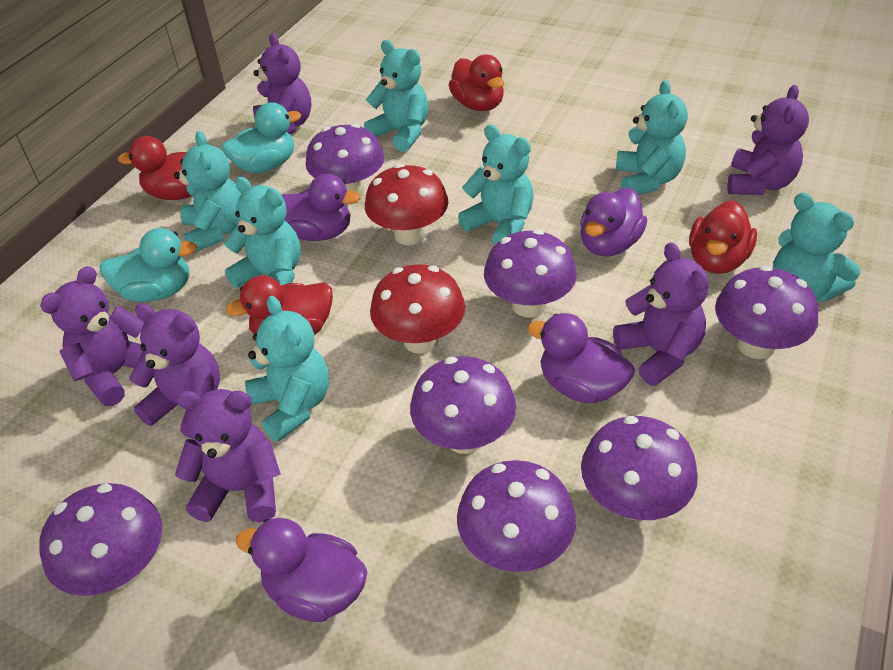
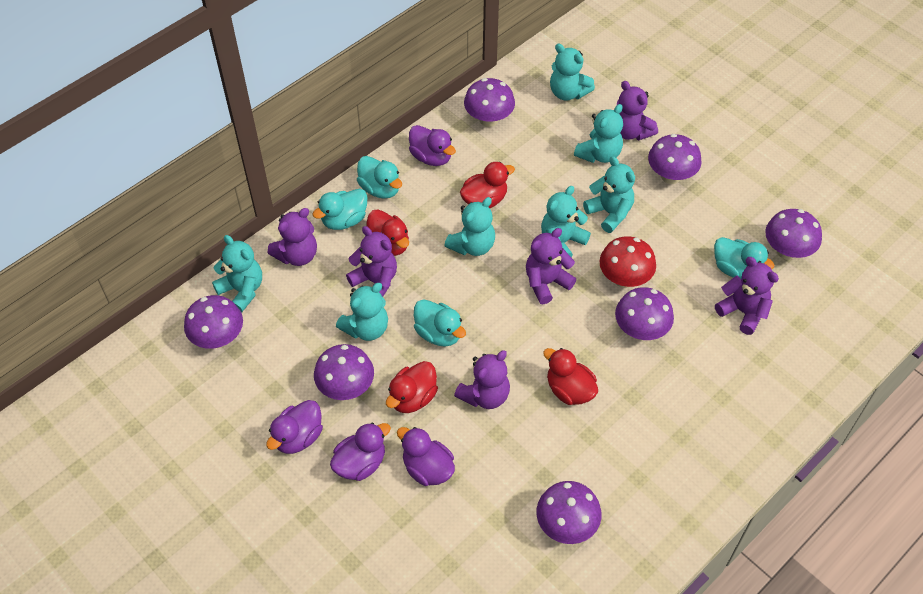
red mushroom: [365,164,449,245] [370,264,465,354] = 2 -> [600,236,656,288] = 1
turquoise duck: [99,228,197,302] [222,102,301,173] = 2 -> [312,189,367,230] [357,156,402,199] [414,299,466,347] [714,237,775,279] = 4

